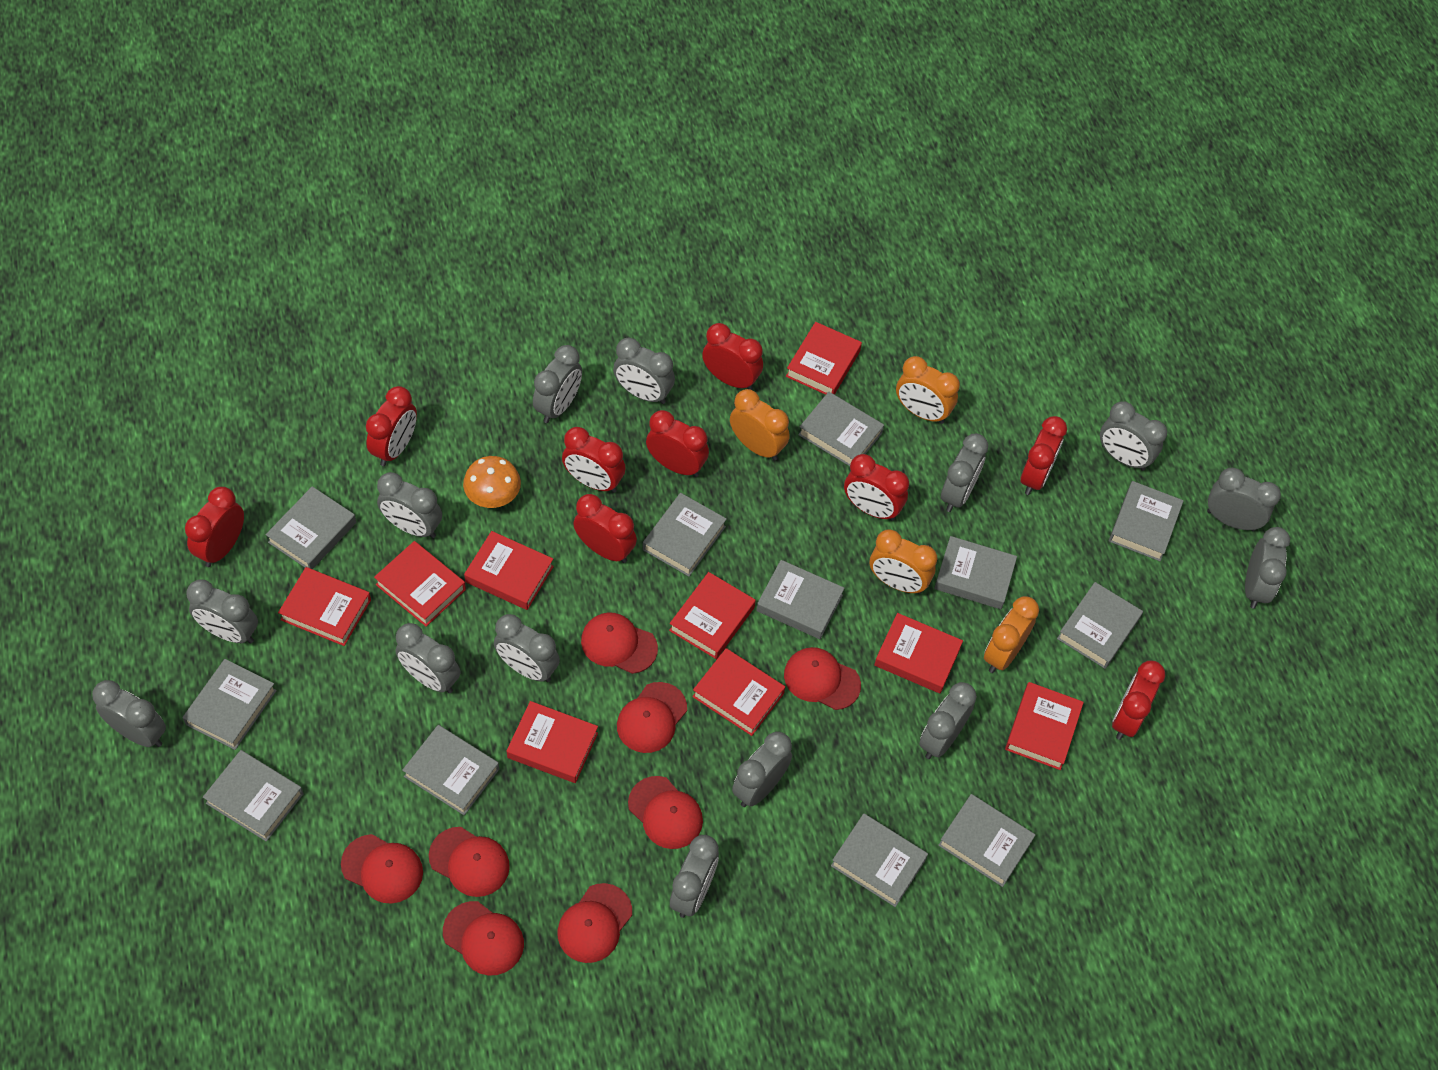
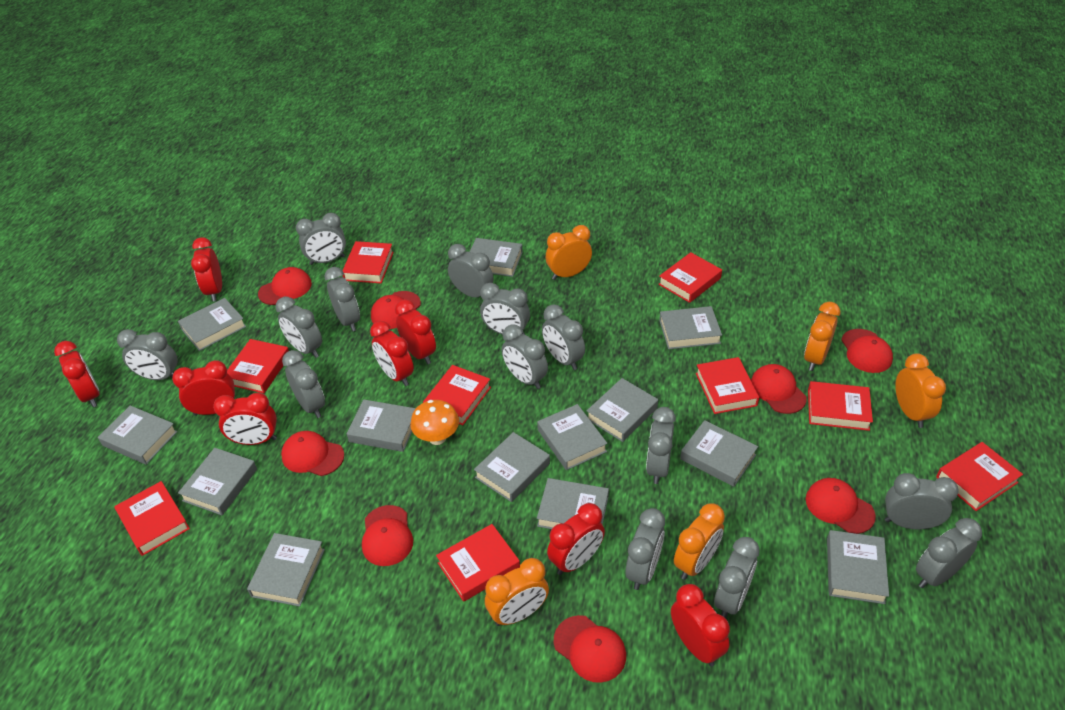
grey book: [183,659,277,750] [203,750,303,842] [266,486,356,569] [402,725,499,815] [643,493,727,577] [756,560,844,639] [798,392,884,466] [831,814,928,907] [934,536,1017,609] [938,794,1035,887] [1057,582,1143,669] [1109,481,1184,561] = 12 -> [98,405,177,464] [178,298,246,351] [178,448,257,515] [247,533,325,607] [346,399,416,452] [470,238,523,277] [474,432,550,502] [537,404,608,470] [537,478,609,529] [587,378,658,442] [659,306,722,349] [680,420,758,487] [827,530,889,604] = 13
orange clock: [730,389,790,461] [870,529,937,594] [896,356,960,424] [984,596,1039,673] = 4 -> [485,558,549,626] [546,225,592,280] [674,503,725,580] [804,302,841,371] [895,353,946,428] = 5
red clock: [185,487,244,567] [366,386,417,466] [562,427,626,493] [574,494,637,563] [646,410,709,477] [702,323,763,390] [844,454,909,521] [1020,416,1067,495] [1112,660,1165,740] = 9 -> [54,341,100,407] [172,360,235,416] [191,237,222,302] [213,393,277,445] [370,321,414,386] [395,299,436,364] [547,503,605,575] [671,584,730,666] = 8

